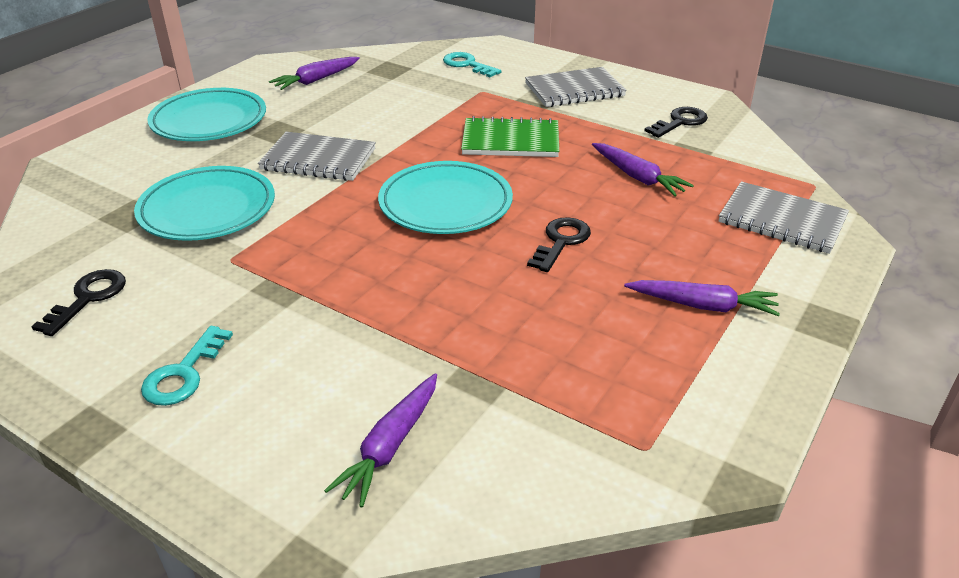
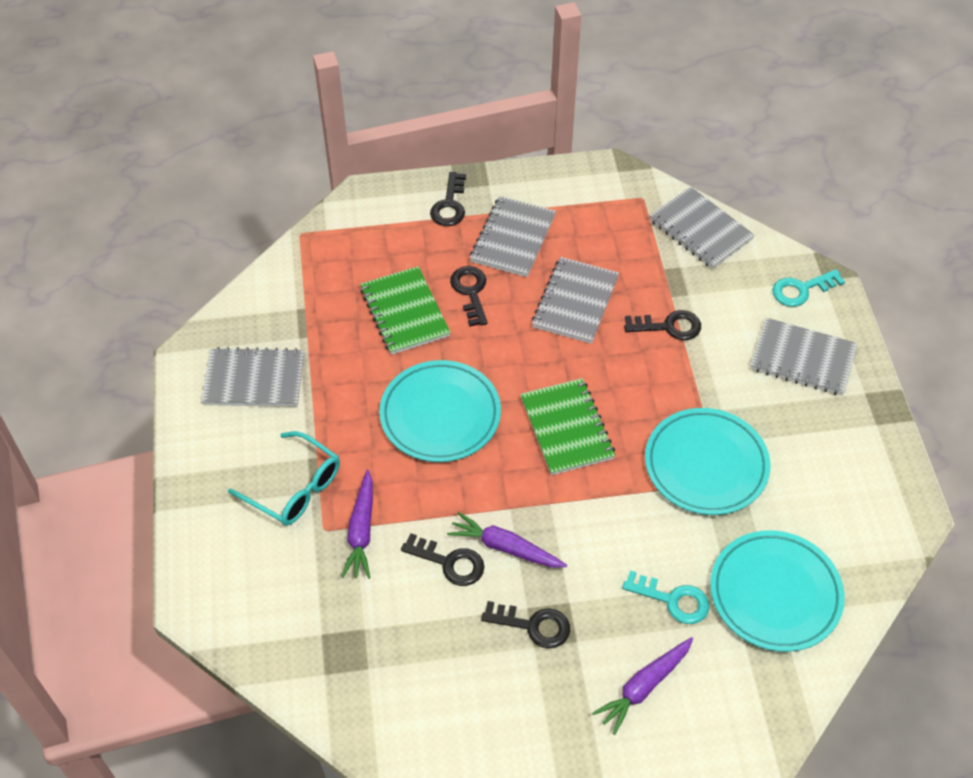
black key: [31,269,126,336] [527,217,591,272] [645,107,708,138] = 3 -> [401,533,484,586] [430,172,466,226] [450,266,488,326] [481,601,570,648] [624,310,701,340] = 5
green notebook: [461,116,559,157] = 1 -> [360,266,451,355] [520,378,615,475] = 2
grey notebook: [258,132,376,181] [525,67,627,107] [719,181,849,254] = 3 -> [201,347,304,407] [470,196,556,277] [532,257,619,344] [649,186,755,269] [750,318,858,396] = 5
purple carrot: [269,57,360,90] [324,373,437,507] [592,143,694,197] [624,280,780,316] = 4 -> [341,470,373,579] [447,512,567,567] [592,637,693,735] = 3
turquoise glasses: none = 0 -> [228,431,340,526] = 1

